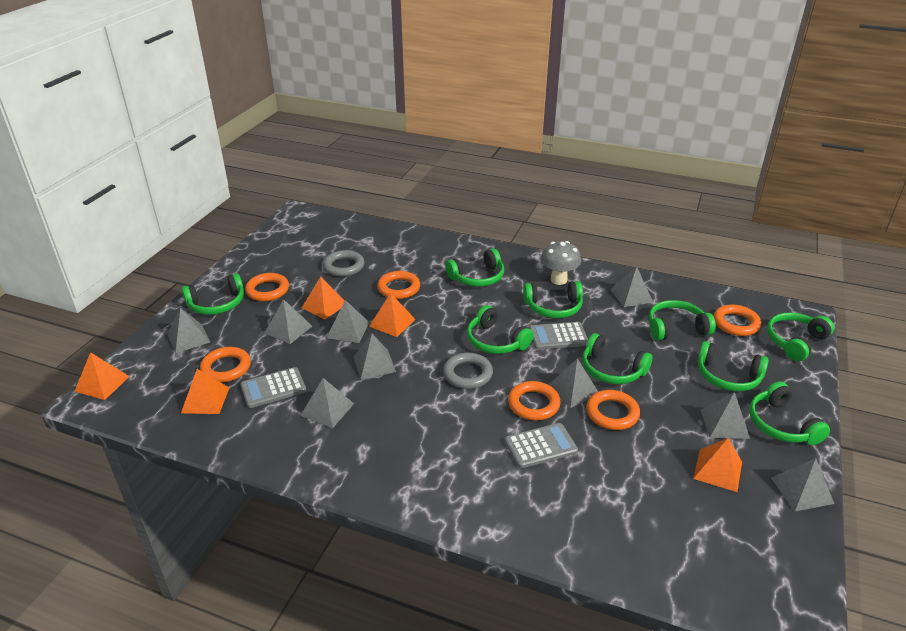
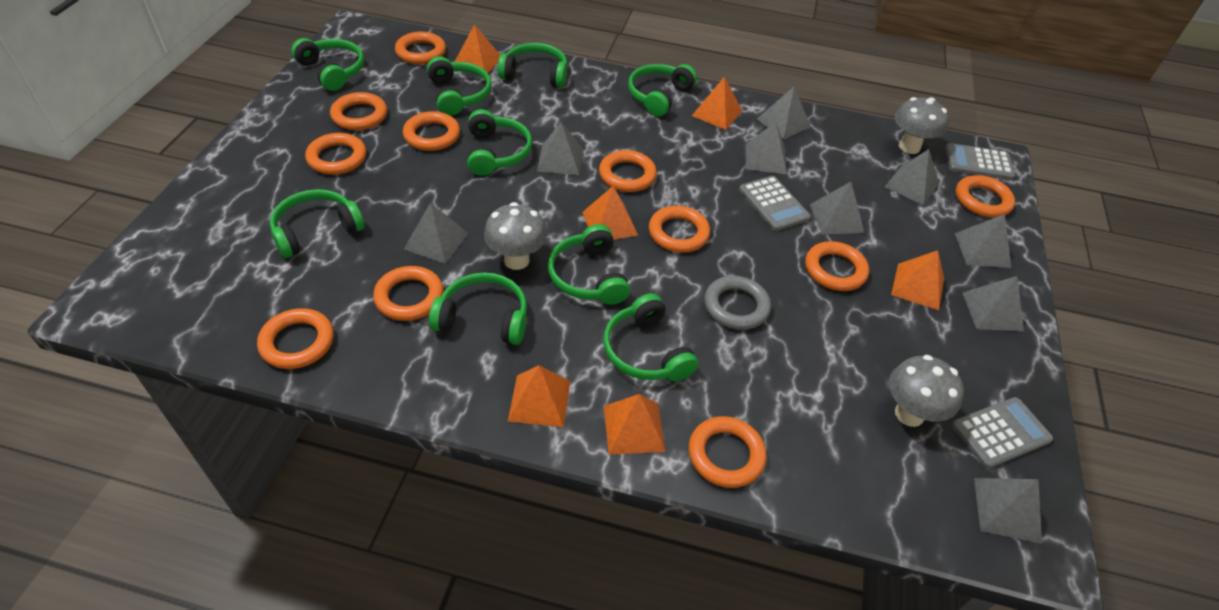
grey mushroom: [541,241,581,285] = 1 -> [484,202,547,270] [889,355,964,427] [895,97,948,154] = 3
grey ring: [323,250,364,277] [443,353,493,389] = 2 -> [704,276,771,330] = 1
orange pyramid: [74,352,130,400] [181,369,229,414] [302,276,344,319] [369,293,415,337] [693,438,742,492] = 5 -> [455,24,500,73] [508,365,570,427] [582,186,638,240] [604,394,666,455] [692,76,742,130] [891,250,944,310] = 6
orange ring: [200,347,251,382] [245,273,289,301] [377,271,420,299] [508,381,560,420] [586,390,640,430] [713,305,761,336] = 6 -> [257,308,334,369] [305,133,366,175] [330,92,387,130] [373,266,444,321] [395,32,446,64] [403,111,460,151] [599,150,657,192] [649,206,710,253] [688,416,767,488] [805,241,869,291] [955,175,1015,218] = 11

